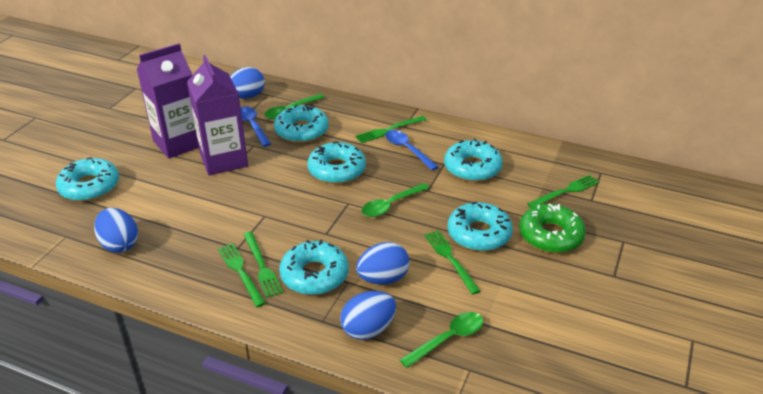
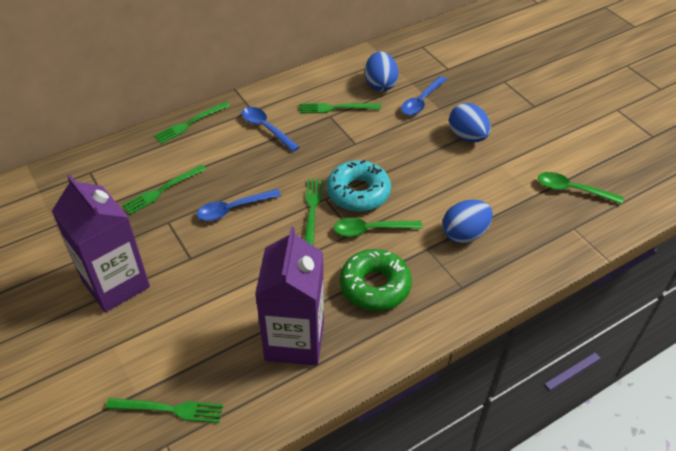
blue egg: [94,208,138,253] [230,67,265,99] [340,291,396,340] [356,242,409,285] = 4 -> [365,52,399,91] [442,200,493,244] [449,103,491,142] = 3
blue spoon: [240,106,271,147] [385,130,439,170] = 2 -> [197,189,281,221] [242,107,299,152] [401,76,447,115] = 3
green spoon: [264,94,325,119] [362,183,429,217] [400,312,483,368] = 3 -> [334,218,423,237] [538,172,624,204] = 2
turquoise donut: [56,157,119,201] [274,105,329,143] [279,240,349,295] [307,141,366,184] [444,139,503,182] [447,202,513,251] = 6 -> [327,160,391,212] = 1

